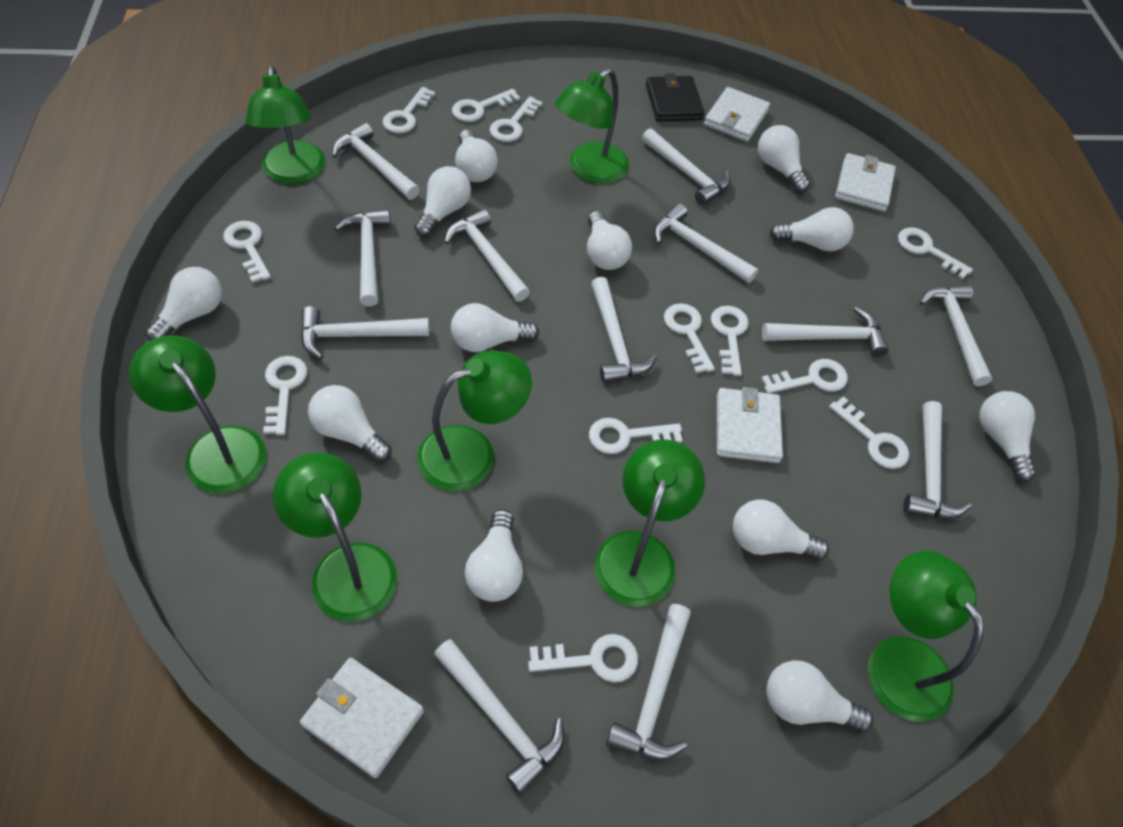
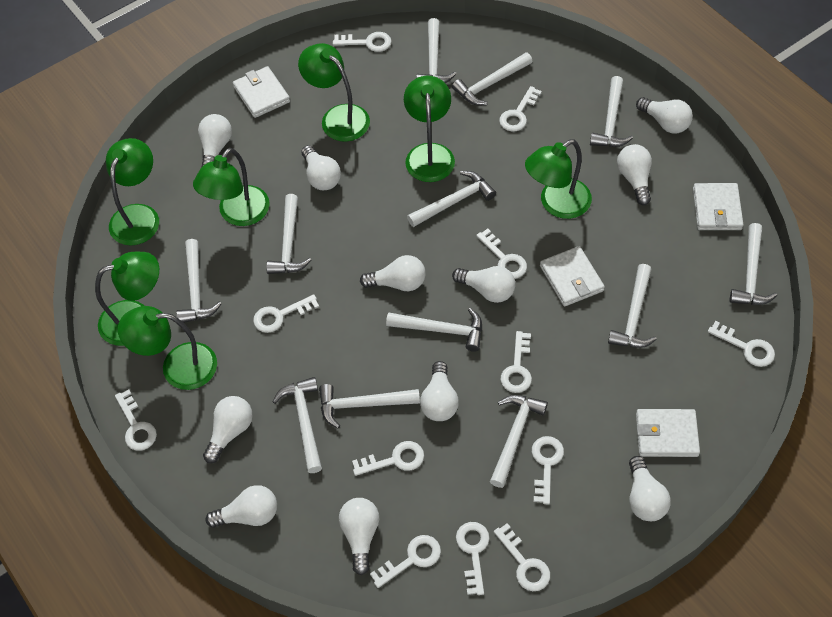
black wallet: [646,73,704,121] = 1 -> none = 0
white light bulb: [145,267,222,341] [308,385,392,462] [414,166,471,237] [451,303,539,352] [455,130,498,182] [465,509,523,602] [587,211,632,270] [733,499,829,561] [758,125,810,193] [766,660,873,733] [769,207,854,251] [979,391,1036,482] = 12 -> [198,114,232,168] [203,396,253,463] [206,485,277,528] [302,145,341,190] [339,498,379,575] [360,255,426,291] [420,361,459,421] [452,266,515,303] [617,144,652,205] [629,456,671,521] [636,97,693,133] = 11

